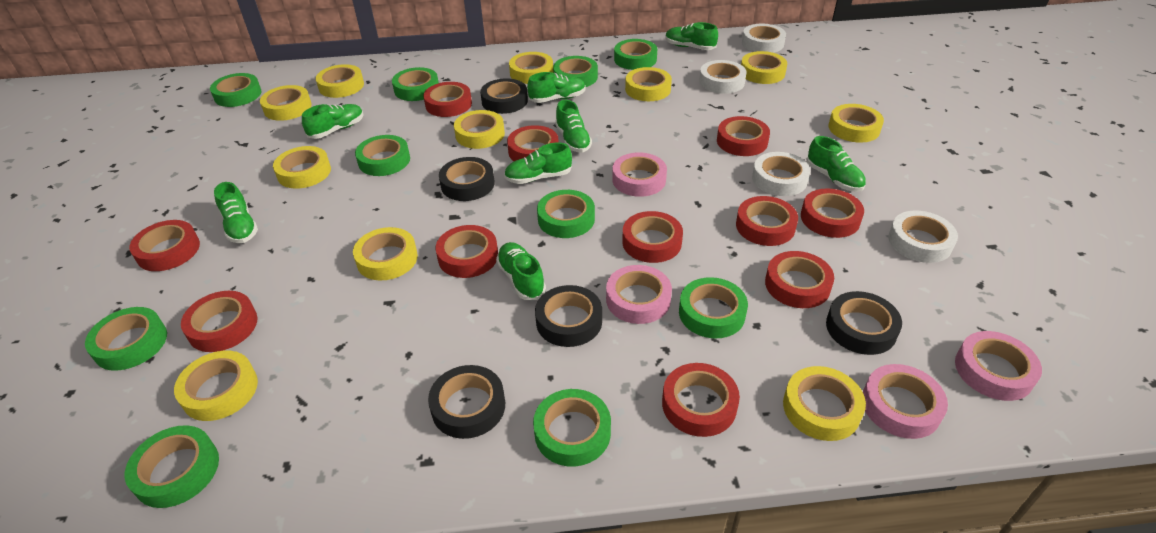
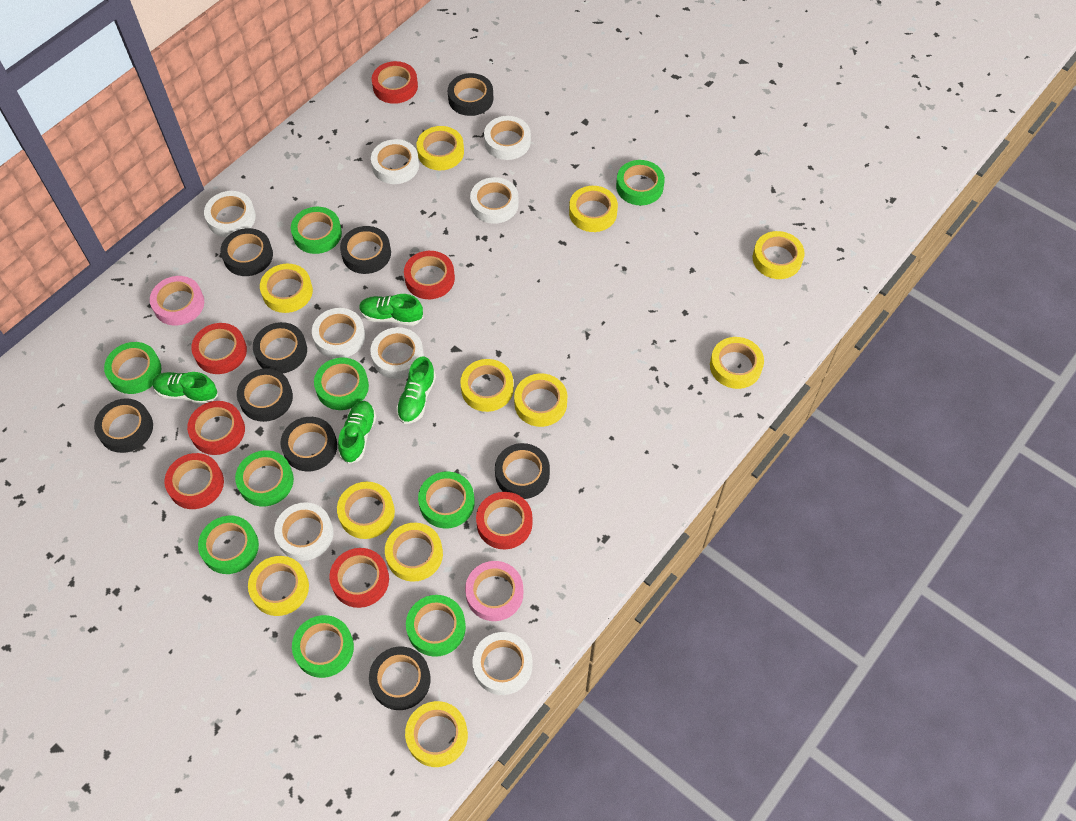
black tape: [428,365,505,439] [439,157,495,201] [480,78,528,114] [535,285,602,347] [826,291,902,355] = 5 -> [94,398,153,453] [220,228,273,276] [237,368,293,422] [253,322,307,373] [280,417,337,472] [340,226,391,274] [369,647,431,710] [448,73,493,116] [495,443,550,499] = 9
green shoe: [214,182,258,243] [302,104,364,139] [496,242,546,300] [504,143,572,184] [527,72,586,103] [555,100,592,153] [665,22,718,50] [806,136,866,192] = 8 -> [152,372,218,404] [338,401,376,464] [359,294,423,326] [396,357,436,424] = 4
green tape: [85,307,167,371] [125,425,219,508] [210,73,262,107] [355,135,410,176] [392,67,439,101] [533,389,611,467] [537,190,595,238] [553,56,598,87] [614,39,657,70] [679,277,748,338] = 10 -> [104,342,161,394] [198,516,259,574] [235,450,294,507] [291,207,342,254] [292,615,354,678] [314,358,369,410] [406,595,466,657] [418,472,475,528] [616,160,665,205] = 9
pink tape: [606,265,672,324] [612,152,667,197] [863,364,948,439] [955,331,1042,401] = 4 -> [150,276,204,326] [465,561,523,621] = 2
red tape: [129,220,200,271] [181,291,257,352] [423,82,472,117] [436,225,498,278] [507,125,559,161] [622,211,683,263] [662,363,740,437] [717,116,770,156] [736,196,798,246] [765,251,834,308] [801,189,864,238] = 11 -> [164,453,224,509] [187,401,245,455] [191,323,247,374] [329,548,389,608] [372,61,418,104] [404,251,455,299] [476,492,533,549] = 7
white tape: [699,60,746,94] [742,24,786,53] [752,152,810,196] [888,211,958,263] = 4 -> [204,191,256,237] [274,502,333,561] [312,308,365,359] [370,327,424,379] [371,139,419,184] [470,177,519,224] [472,632,532,695] [484,116,531,160] = 8

